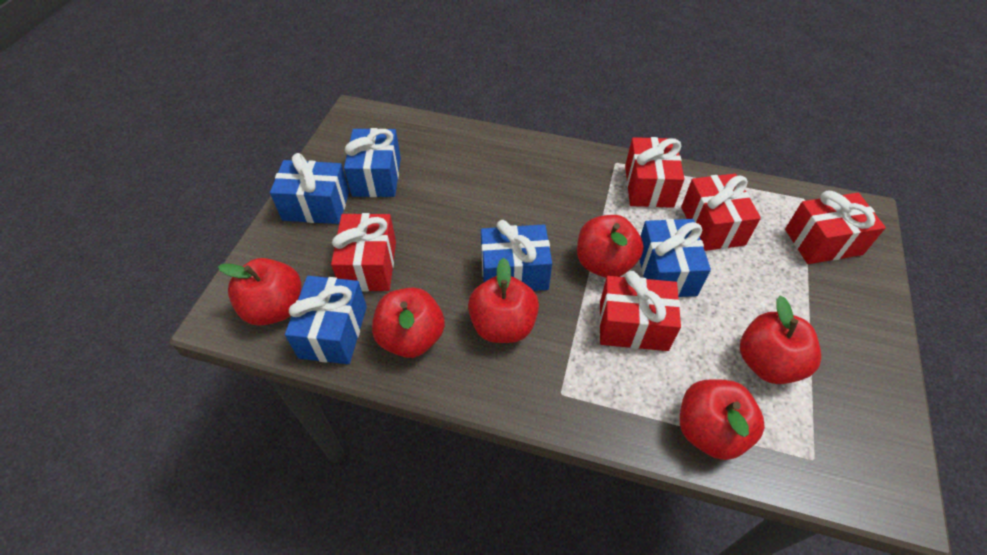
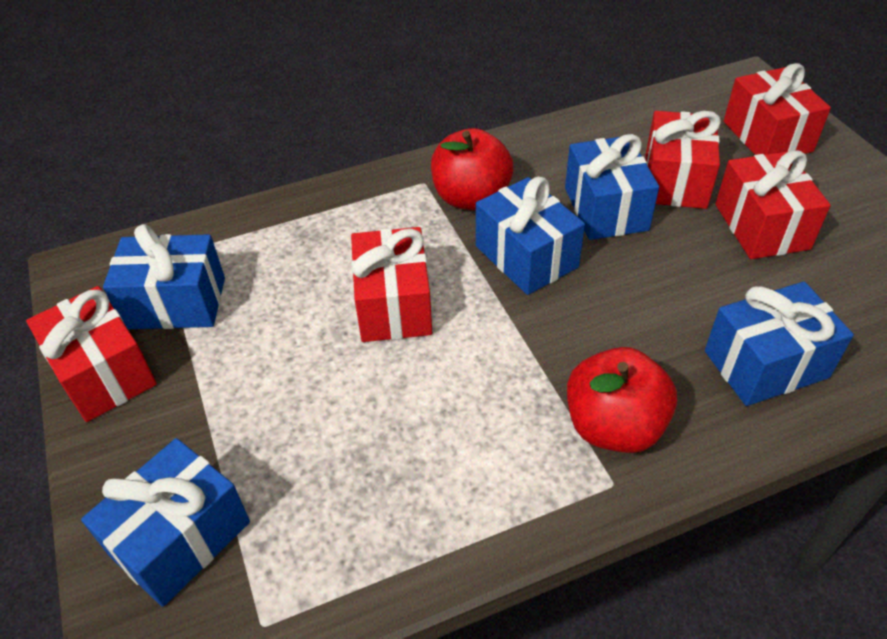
red apple: [218,258,301,325] [372,288,445,358] [468,258,539,343] [577,215,644,278] [680,379,765,460] [740,295,821,384] = 6 -> [431,128,513,210] [567,347,677,453] = 2

